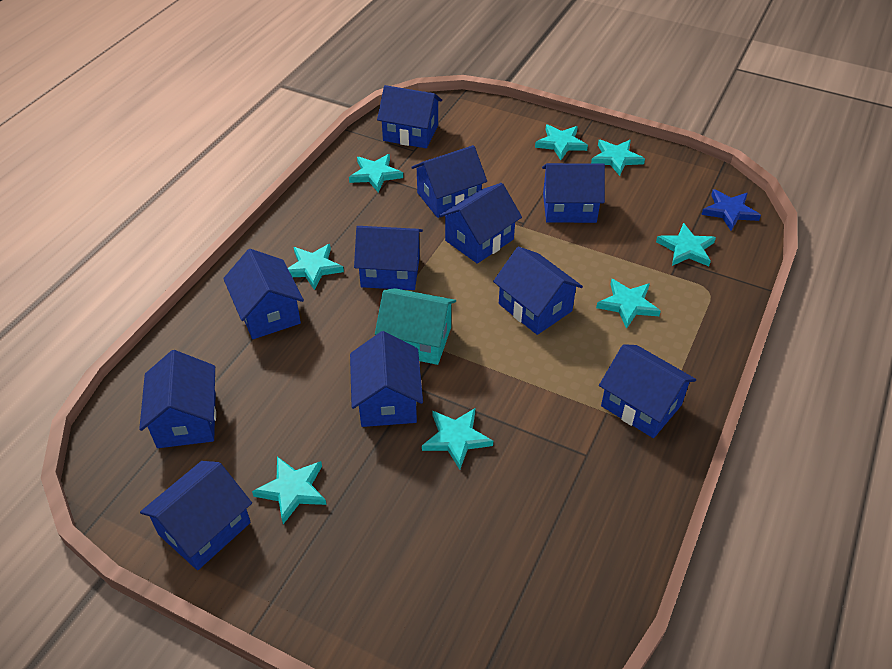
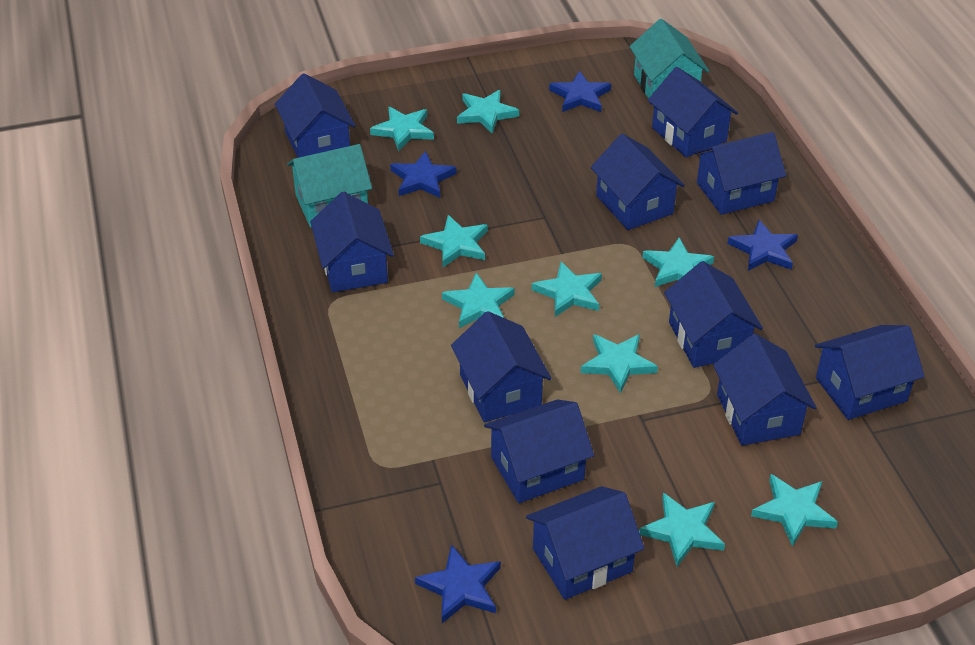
blue star: [701,189,761,231] = 1 -> [390,151,456,198] [415,544,501,623] [549,71,611,112] [727,220,798,271] = 4
turquoise house: [375,288,456,365] = 1 -> [287,144,372,228] [630,19,709,106] = 2
turquoise star: [252,457,326,524] [288,244,344,290] [349,154,403,192] [422,408,493,470] [535,125,588,160] [591,140,645,176] [596,279,661,329] [656,223,716,266] = 8 -> [370,107,434,152] [420,215,488,267] [442,273,515,328] [457,90,519,134] [532,262,602,317] [581,334,658,394] [639,493,725,567] [642,237,714,287] [751,474,838,547] = 9

